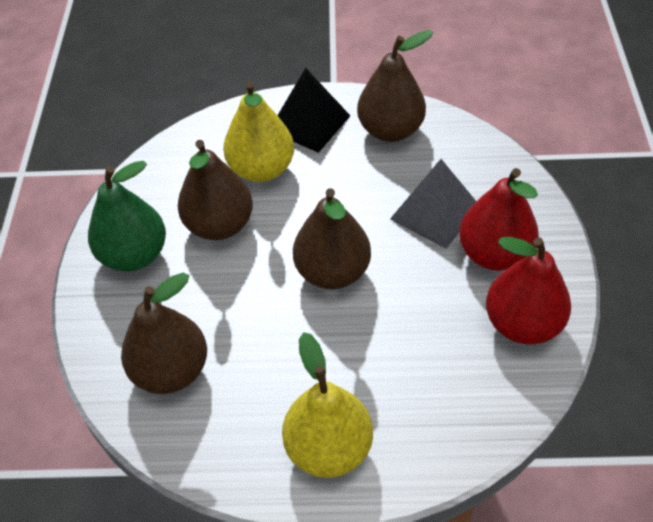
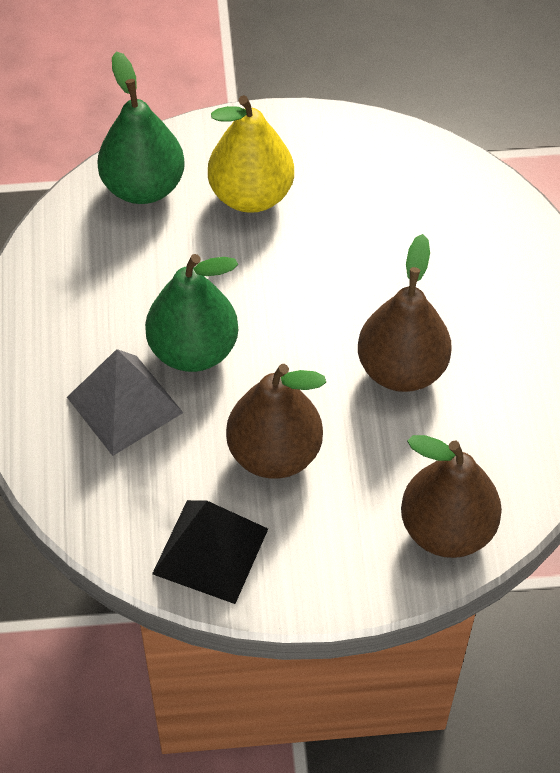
brown pear: [121,273,207,394] [178,140,253,240] [293,188,371,289] [357,30,433,142] = 4 -> [226,364,326,479] [358,234,452,392] [401,435,502,558] = 3
green pear: [88,161,166,272] = 1 -> [97,52,185,204] [145,254,238,372] = 2
red pear: [459,168,539,271] [486,237,571,345] = 2 -> none = 0
yellow pear: [223,81,294,182] [282,332,373,478] = 2 -> [208,95,294,213] = 1

